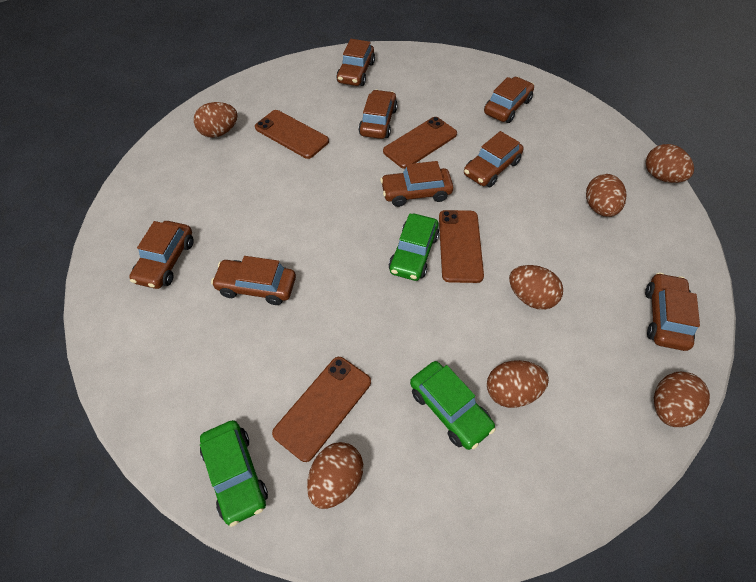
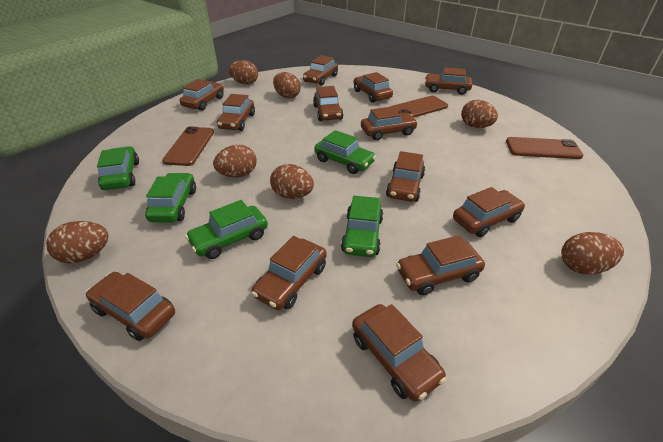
brown car: [129,221,194,289] [211,256,296,305] [336,39,375,86] [359,90,398,139] [380,161,453,207] [464,131,524,187] [484,77,534,123] [645,272,700,351] = 8 -> [86,272,175,341] [180,79,224,111] [217,94,255,131] [251,236,327,310] [303,55,338,86] [313,86,343,121] [352,304,447,402] [354,72,393,103] [361,106,418,140] [386,151,425,202] [396,235,485,295] [425,67,472,95] [453,187,525,237] = 13
brown phone: [255,110,329,159] [272,357,371,462] [383,117,457,169] [439,210,484,283] = 4 -> [162,126,214,166] [390,96,448,117] [506,137,583,159] = 3
green car: [200,420,268,527] [389,214,439,281] [410,361,496,450] = 3 -> [97,146,139,190] [145,173,196,223] [185,200,268,259] [314,130,376,174] [341,196,383,257] = 5

